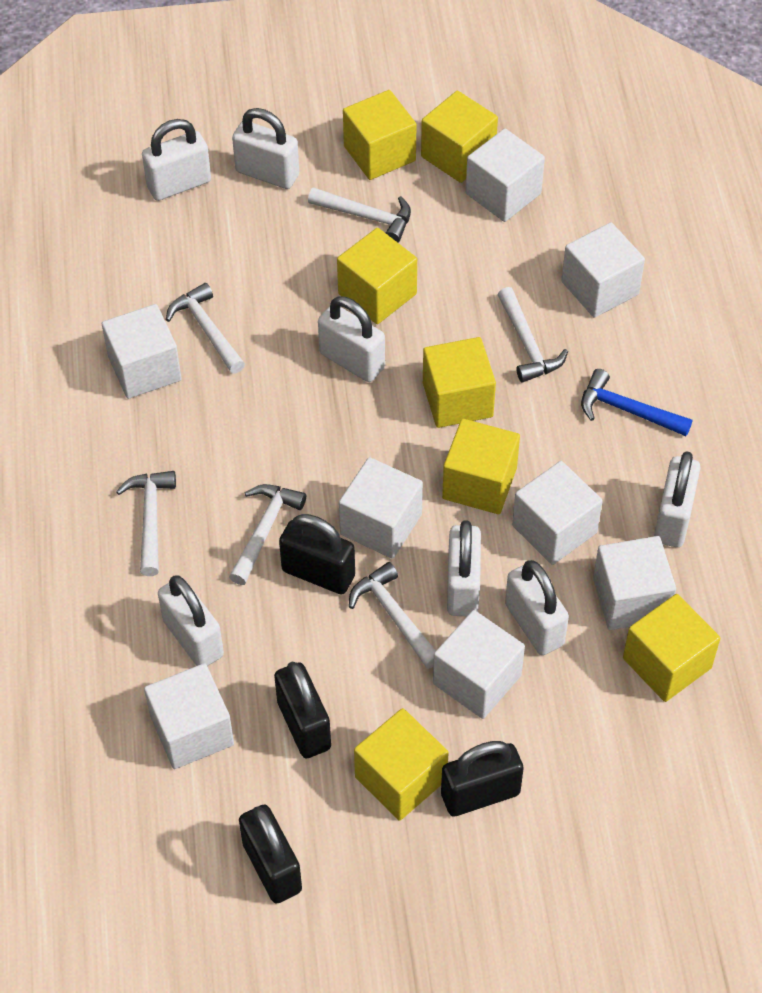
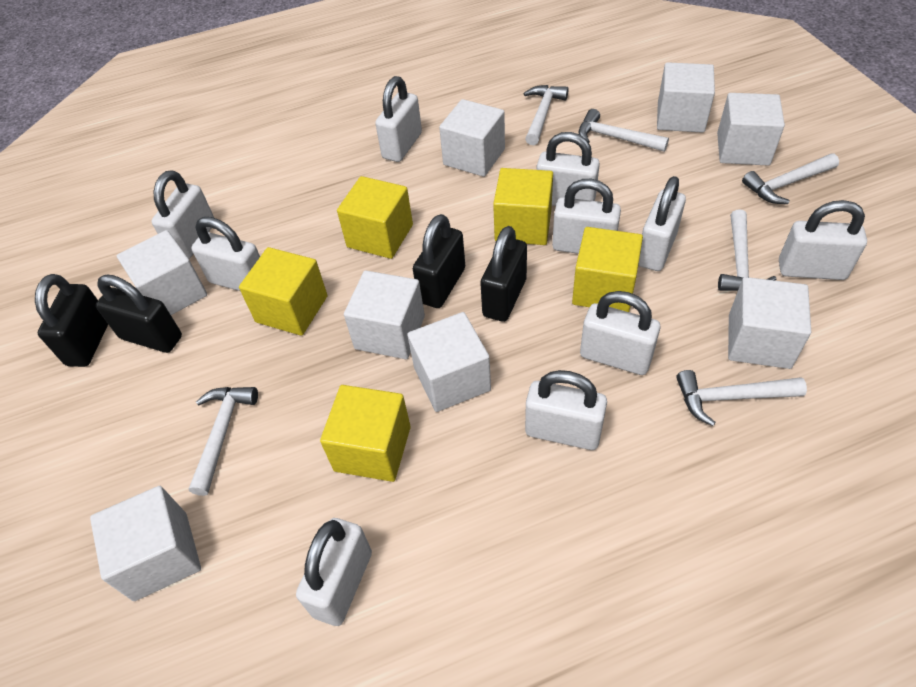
blue hammer: [581,369,692,436] = 1 -> none = 0
white padlock: [142,119,211,201] [158,575,224,666] [232,108,299,189] [318,296,385,382] [447,520,481,616] [505,560,569,655] [654,451,701,547] = 7 -> [152,170,214,259] [191,217,260,291] [296,518,372,626] [375,76,422,162] [525,370,607,450] [536,132,600,206] [552,179,621,254] [580,291,660,375] [638,176,686,271] [779,200,867,280] = 10
yellow cube: [337,228,417,324] [343,90,416,180] [354,708,449,821] [421,91,498,183] [423,337,496,428] [442,419,520,514] [623,594,720,702] = 7 -> [239,247,328,336] [320,385,411,482] [337,176,413,259] [493,168,553,245] [572,227,643,312] = 5

